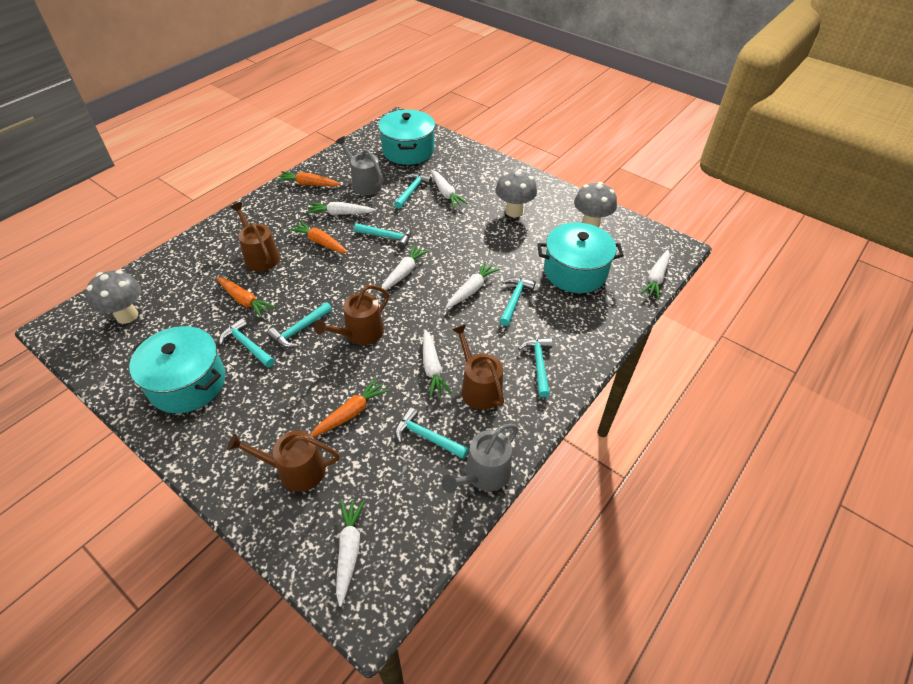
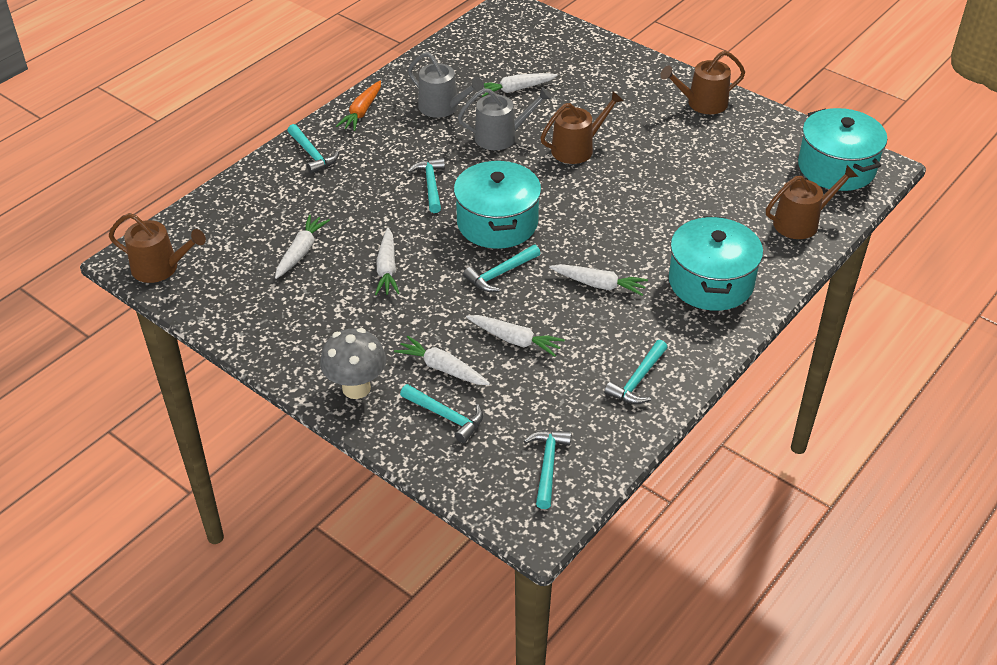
grey mushroom: [86,270,141,324] [495,169,537,217] [574,182,617,227] = 3 -> [320,328,386,399] = 1
orange carrot: [216,277,275,318] [276,171,341,186] [289,221,348,253] [311,378,389,437] = 4 -> [336,81,381,131] = 1
turquoise hammer: [219,318,275,368] [267,302,332,348] [354,223,411,249] [394,173,432,209] [395,407,469,459] [500,277,536,326] [518,338,552,398] = 7 -> [287,124,339,174] [400,384,483,443] [408,158,445,213] [463,245,541,292] [524,430,572,509] [604,340,668,404] = 6
white carrot: [307,202,376,215] [336,500,365,607] [381,245,429,293] [423,329,451,397] [431,170,468,208] [446,261,500,308] [641,250,670,299] = 7 -> [275,215,330,279] [375,228,400,295] [394,336,490,385] [466,315,565,357] [482,73,558,97] [549,264,648,296] = 6

